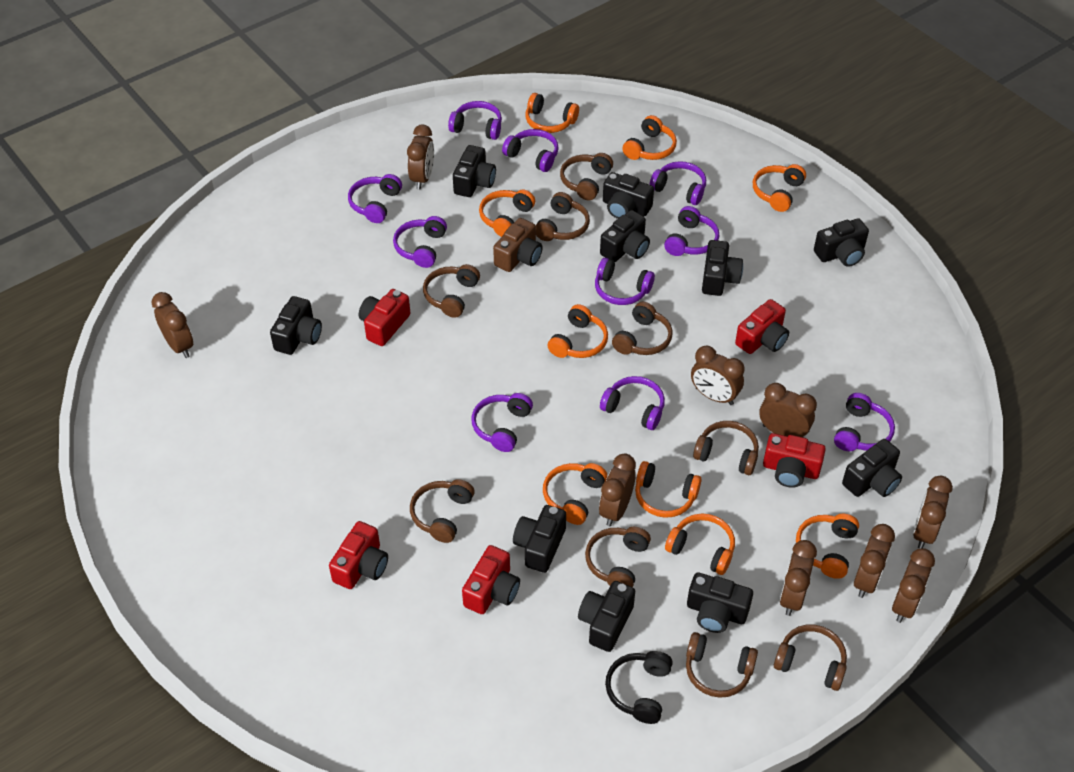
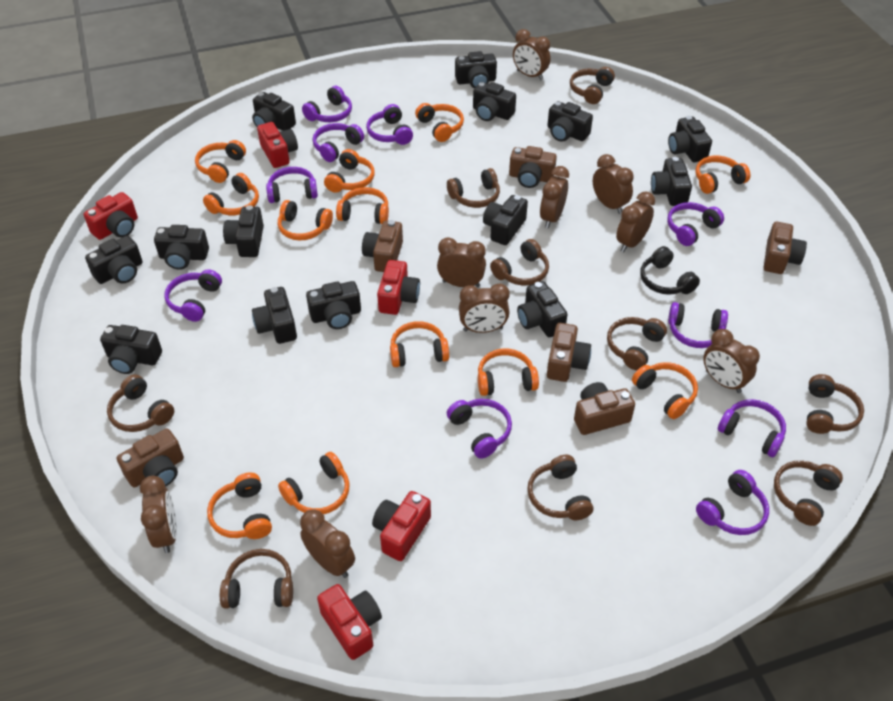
black camera: [270,296,322,355] [453,145,496,197] [513,505,566,573] [578,581,635,652] [600,210,650,262] [603,172,654,219] [687,572,753,633] [702,240,743,296] [814,218,869,267] [842,439,902,497] = 10 -> [85,235,143,284] [100,325,162,374] [154,225,209,270] [223,205,264,257] [252,92,296,131] [252,287,297,344] [306,281,361,329] [455,51,497,88] [473,82,516,121] [483,195,528,245] [517,281,568,337] [547,101,593,142] [651,157,692,206] [668,116,712,162] = 14
brown camera: [493,218,543,272] = 1 -> [117,429,184,487] [362,220,403,272] [509,146,557,188] [547,323,591,382] [574,382,635,435] [764,222,807,274] = 6
orange headphones: [479,189,535,237] [525,93,579,133] [543,463,608,525] [547,304,608,358] [622,115,677,160] [635,461,701,518] [665,513,735,575] [753,164,806,212] [796,513,859,579] = 9 -> [195,140,246,183] [203,173,259,215] [207,472,272,539] [278,200,333,240] [278,452,350,514] [324,149,375,193] [336,187,389,224] [390,321,449,367] [415,103,464,142] [478,349,539,396] [632,362,698,419] [695,156,750,194] = 12

